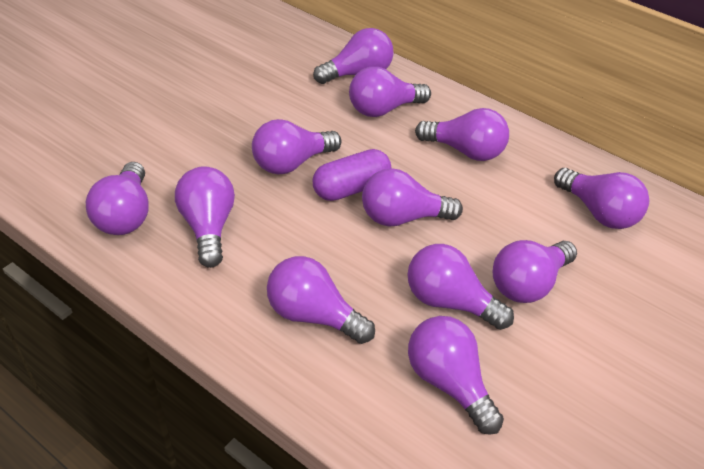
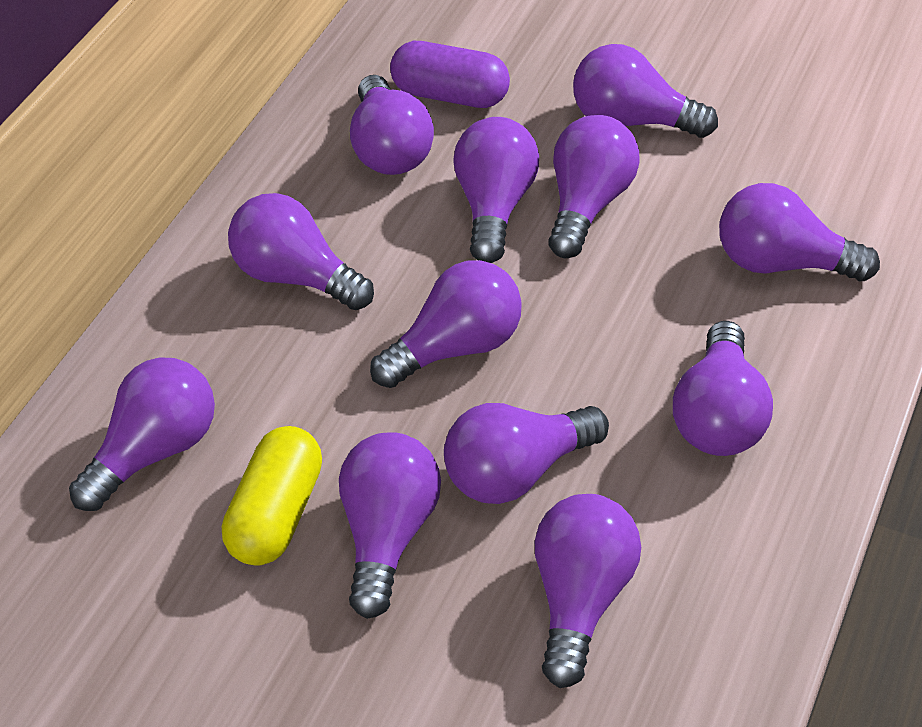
yellow capsule: none = 0 -> [222,426,322,566] = 1

